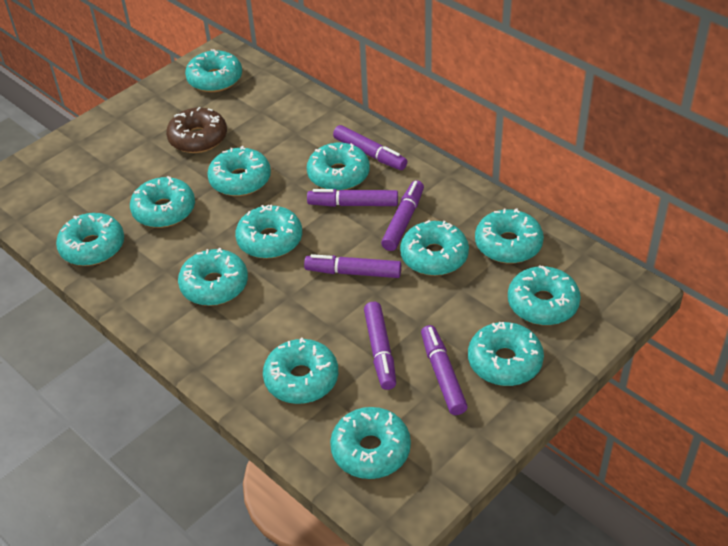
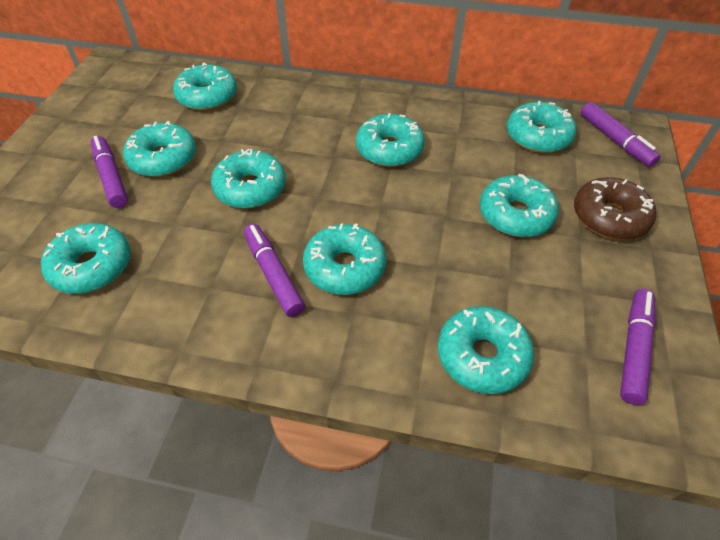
purple marker: [304,254,401,278] [307,189,398,207] [333,125,407,170] [364,302,396,390] [381,180,424,251] [421,325,468,415] = 6 -> [91,136,128,208] [244,224,305,317] [581,102,660,167] [620,289,656,405] = 4
turquoise donut: [56,213,124,266] [130,176,195,228] [178,248,248,306] [185,49,242,92] [207,146,271,196] [235,204,302,259] [263,338,338,404] [307,143,370,191] [330,407,411,479] [400,220,469,276] [468,322,544,386] [475,208,544,263] [508,265,581,325] = 13 -> [41,223,131,294] [123,121,196,177] [173,62,237,111] [211,149,286,208] [303,224,386,295] [356,113,425,167] [438,306,534,394] [480,174,559,237] [507,101,576,153] = 9

